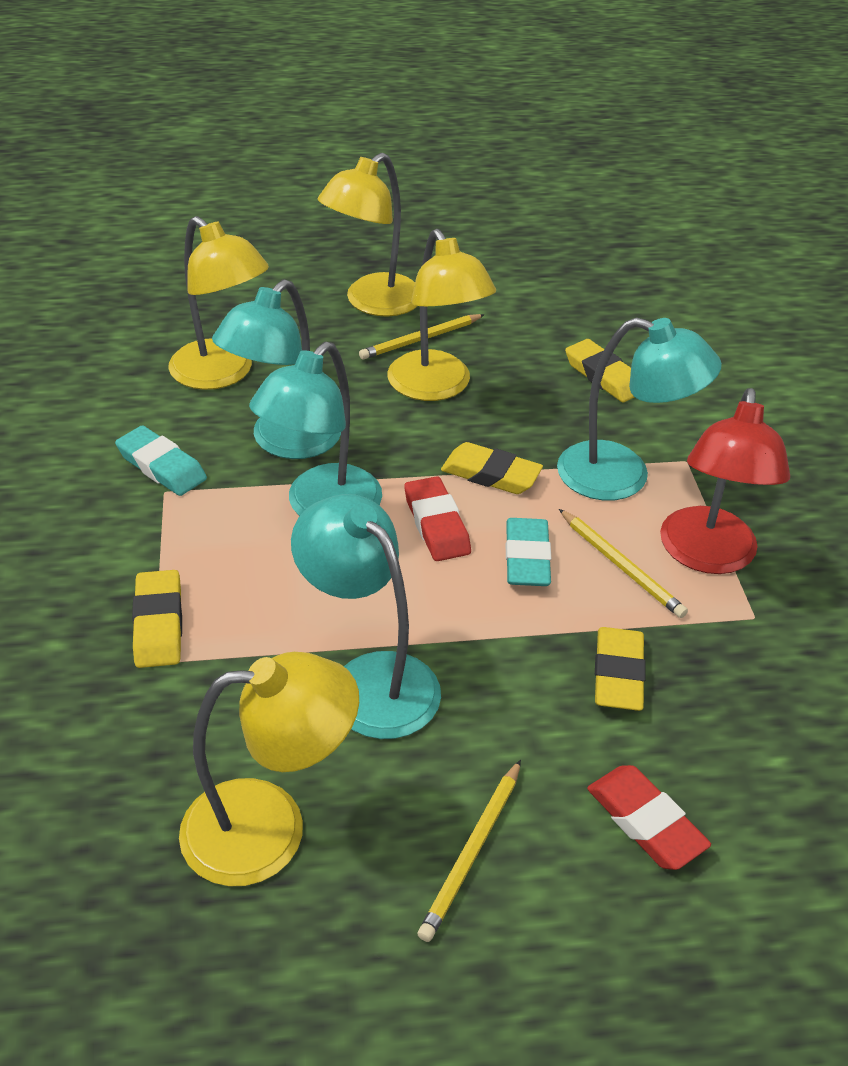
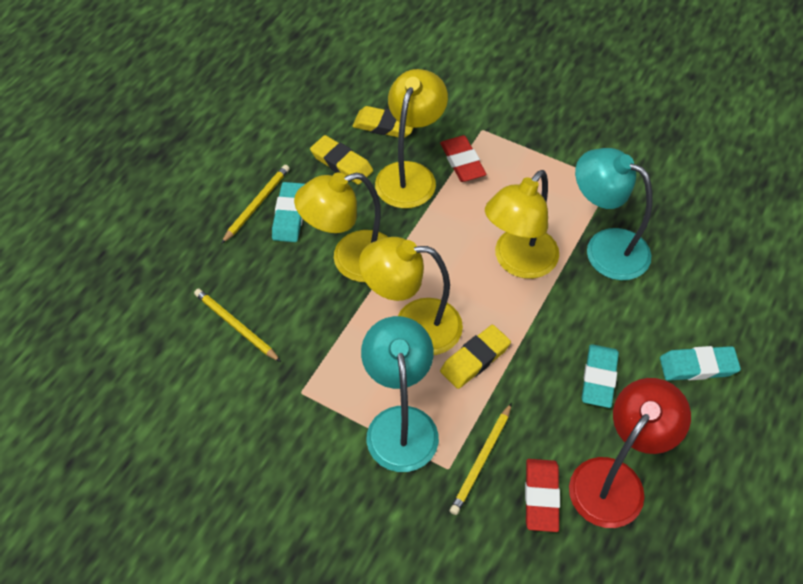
turquoise eraser: [115,425,207,496] [506,518,551,586] = 2 -> [272,182,305,242] [582,344,619,408] [660,346,741,381] = 3
turquoise lamp: [212,280,341,459] [249,342,382,516] [291,494,441,739] [557,317,722,501] = 4 -> [361,316,439,472] [575,148,652,280] = 2
yellow eraser: [132,570,182,668] [441,442,543,494] [565,339,634,402] [595,627,646,711] = 4 -> [310,135,373,185] [352,106,414,138] [440,325,511,389] = 3

